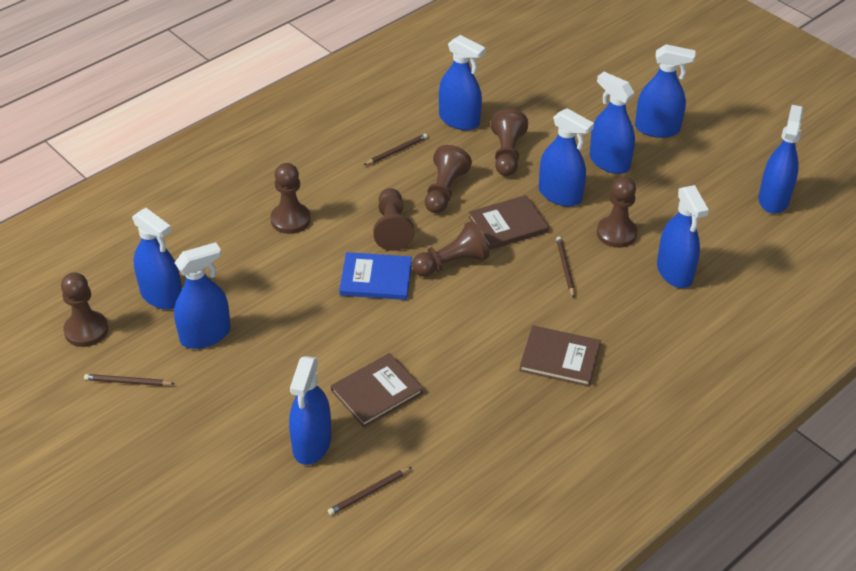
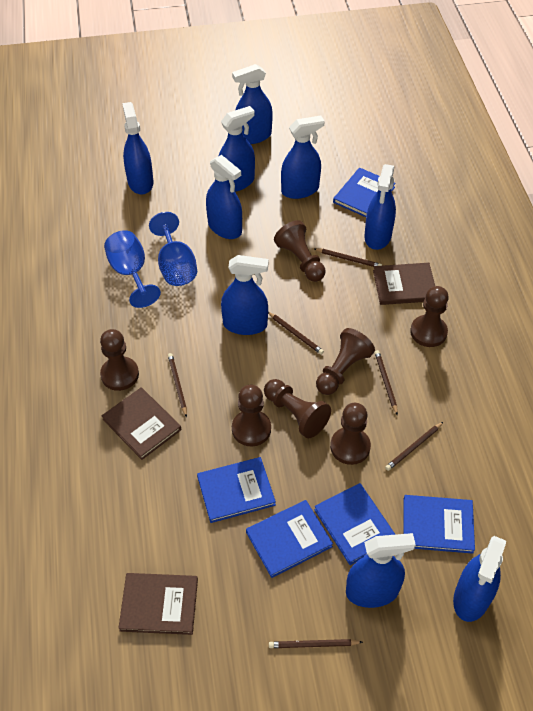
blue book: [339,252,412,300] = 1 -> [197,457,276,523] [246,500,333,578] [314,483,396,565] [333,168,396,217] [404,495,475,554] = 5
blue goblet: none = 0 -> [104,230,161,308] [149,212,197,286] = 2
brown pencil: [84,374,175,386] [328,467,412,515] [364,134,428,165] [556,237,575,298] = 4 -> [168,353,187,417] [268,312,324,355] [269,639,363,648] [314,248,382,267] [375,350,398,415] [385,422,443,471] = 6

